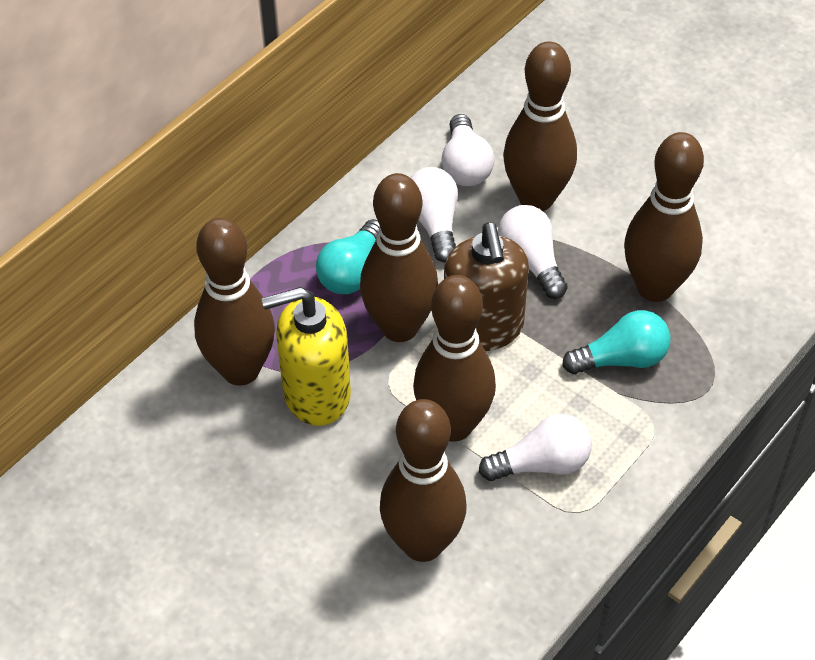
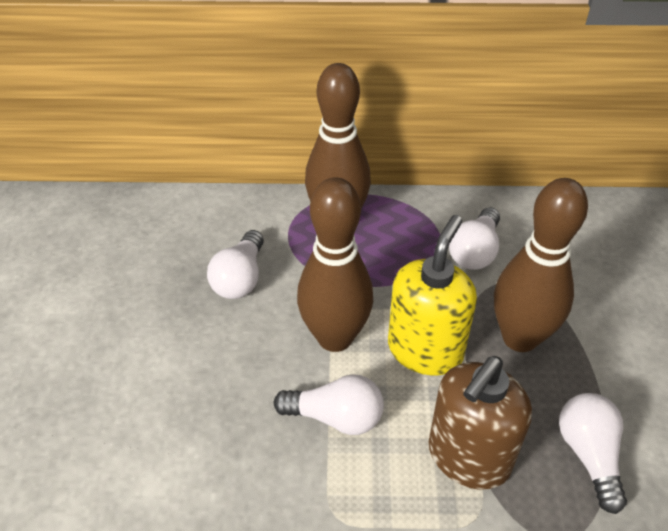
brown bowling pin: [194,218,275,386] [360,173,438,342] [380,399,466,562] [413,275,496,442] [503,42,577,211] [624,132,704,302] = 6 -> [297,177,373,352] [305,63,371,208] [494,178,588,352] = 3
turquoise light bulb: [316,219,380,294] [562,310,671,374] = 2 -> none = 0

